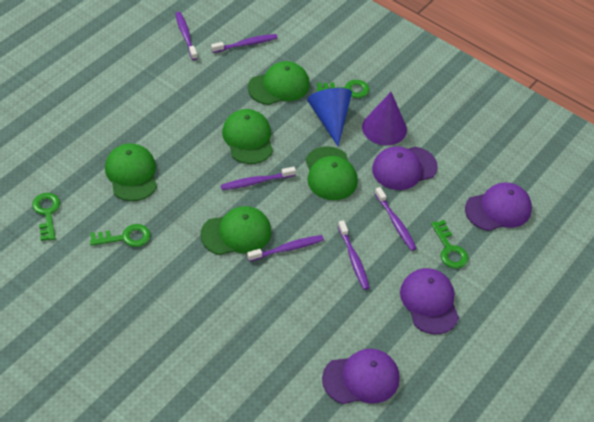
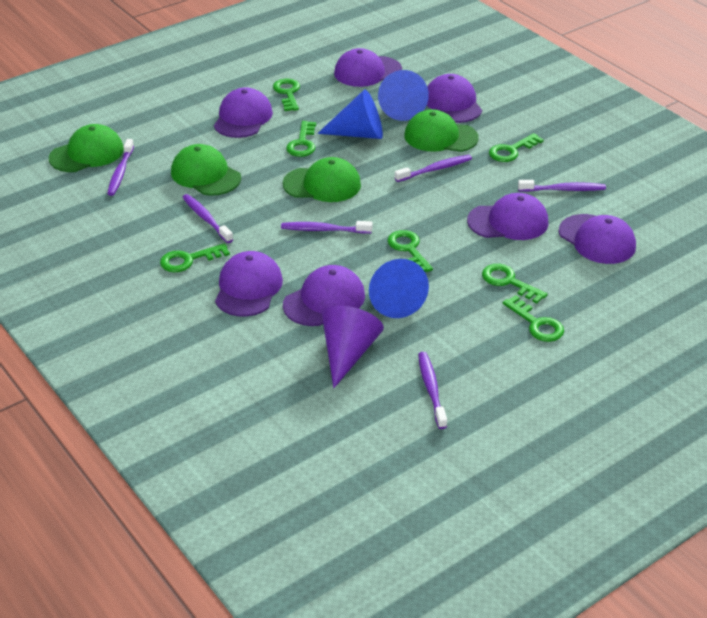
blue cone: [307,88,352,146] = 1 -> [317,89,383,139] [369,259,429,318] [378,70,429,121] = 3
green cap: [105,143,157,201] [200,206,272,255] [222,109,273,164] [248,61,310,105] [306,146,358,200] = 5 -> [49,124,124,172] [171,144,241,196] [283,157,361,202] [404,109,479,152] = 4
green key: [32,193,60,241] [90,224,151,247] [317,80,369,98] [431,220,469,269] = 4 -> [160,243,230,272] [273,79,300,111] [286,121,316,157] [387,230,433,272] [482,264,548,303] [489,133,544,162] [503,295,564,342] = 7
purple cap: [322,349,400,404] [372,146,438,190] [400,268,459,334] [465,183,532,231] = 4 -> [214,87,273,138] [215,251,283,317] [283,265,365,326] [334,48,402,87] [427,74,482,123] [467,193,548,240] [558,214,636,264] = 7

